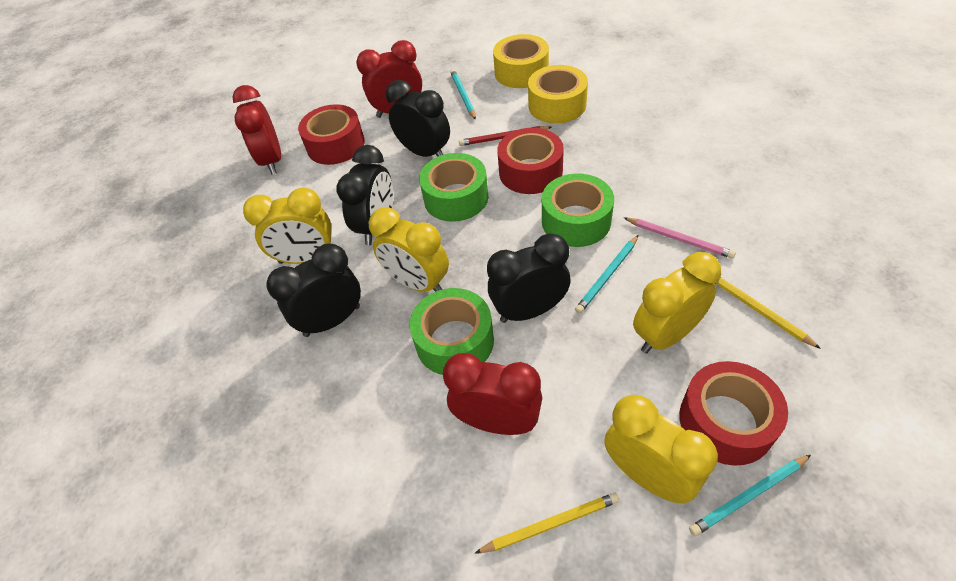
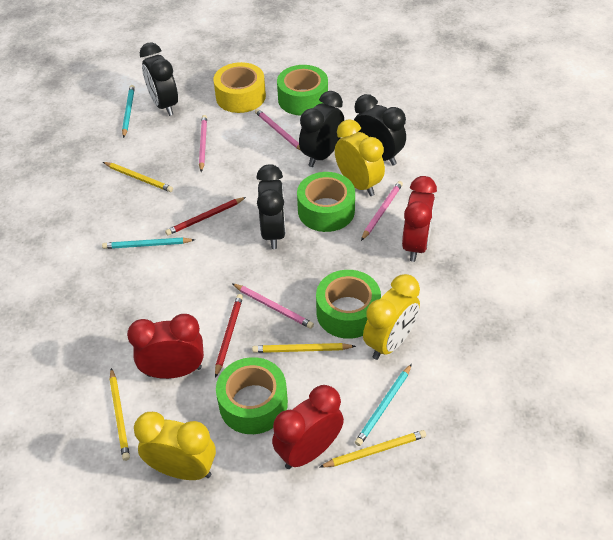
green tape: [409,288,494,375] [419,153,488,222] [542,173,614,247] = 3 -> [216,357,288,434] [277,65,328,116] [297,172,355,232] [316,270,381,339] = 4
pink pencil: [624,218,736,259] = 1 -> [199,115,207,172] [232,283,314,329] [255,109,301,151] [361,181,403,241] = 4
red pencil: [459,126,552,146] = 1 -> [165,197,246,236] [215,294,243,378] = 2
red tape: [298,104,365,165] [498,128,564,194] [679,361,788,466] = 3 -> none = 0
yellow clock: [243,187,331,264] [369,207,449,292] [605,395,718,503] [633,252,721,354] = 4 -> [134,412,216,480] [335,119,385,196] [363,274,420,360] = 3
yellow pencil: [475,493,619,553] [715,277,821,349] = 2 -> [103,162,173,192] [110,368,130,461] [252,343,356,353] [320,430,426,468] = 4
yellow tape: [493,34,549,88] [528,65,588,123] = 2 -> [213,62,266,113] = 1

